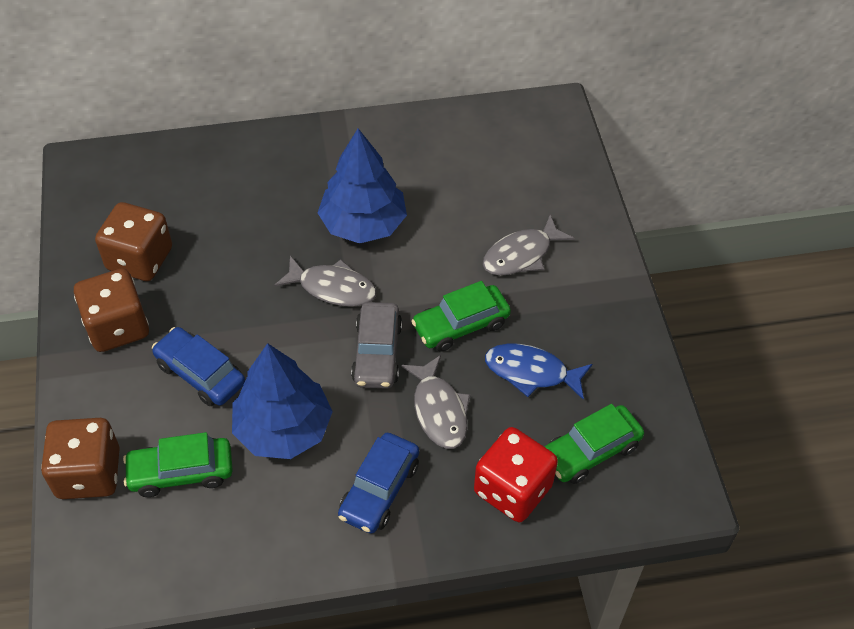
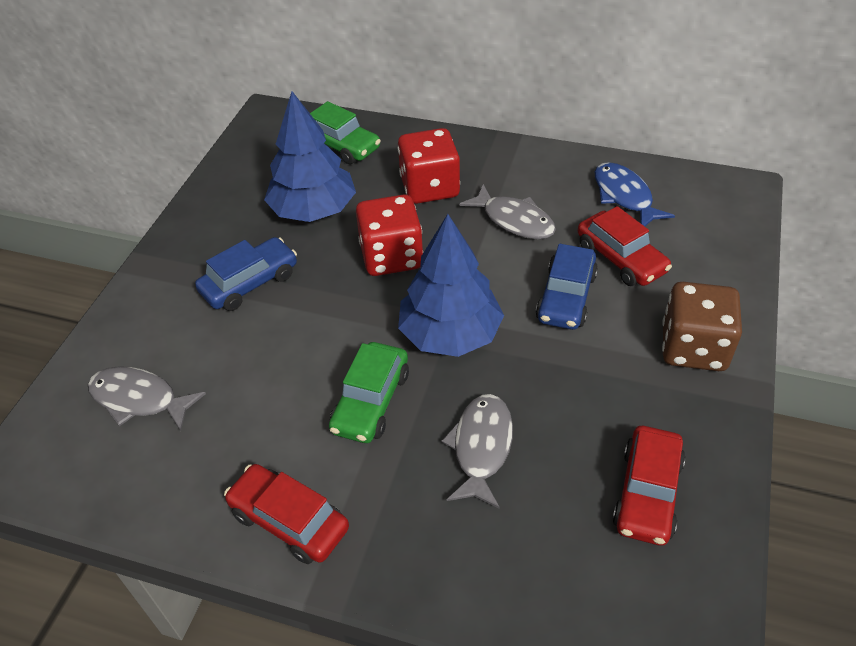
brown dice: [41,418,120,499] [74,268,149,352] [95,202,172,281] = 3 -> [662,282,742,371] = 1
green car: [123,432,233,497] [411,281,511,352] [545,404,644,484] = 3 -> [310,101,381,164] [329,342,409,443] = 2
grey car: [351,302,402,389] = 1 -> none = 0
red car: none = 0 -> [224,464,349,564] [578,206,672,286] [612,426,685,546] = 3
red dice: [474,427,558,522] = 1 -> [356,195,423,276] [398,128,460,204] = 2

